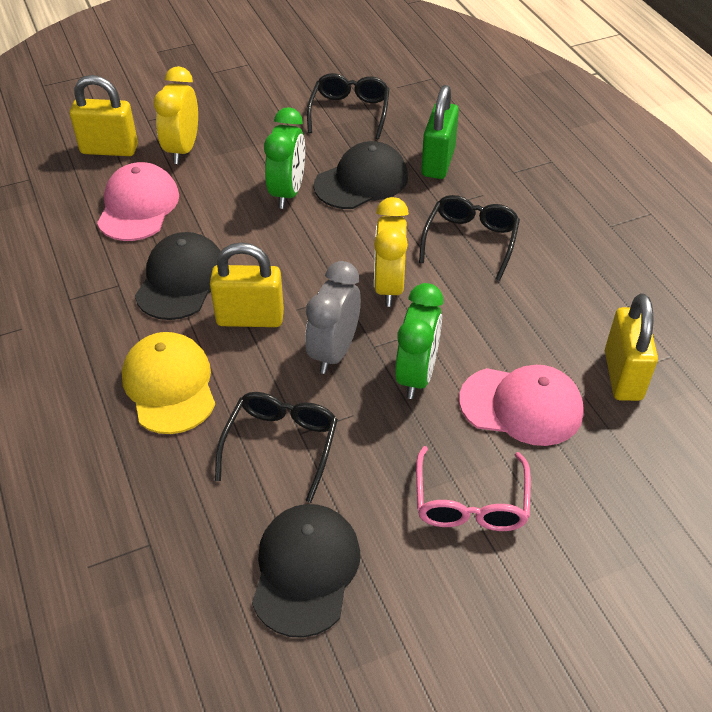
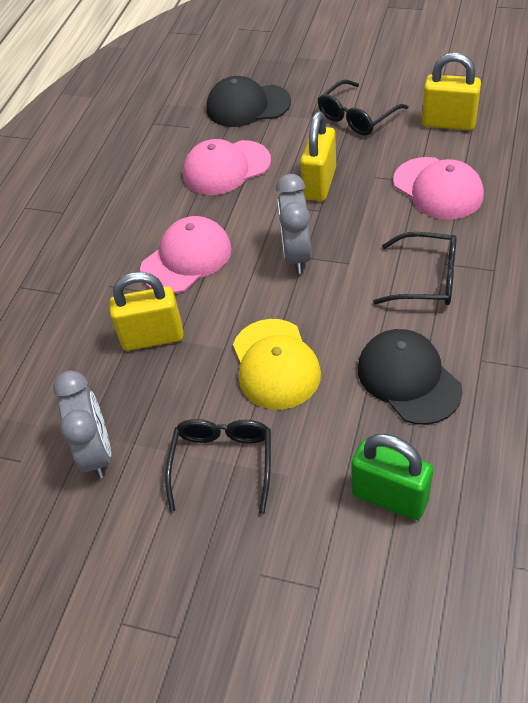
black cap: [135,232,221,320] [252,504,360,638] [314,141,408,209] = 3 -> [206,76,291,127] [358,329,463,425] = 2
green clock: [264,107,305,209] [395,283,443,399] = 2 -> none = 0
grey clock: [305,261,361,374] = 1 -> [53,370,111,479] [276,174,312,274] = 2
pink cap: [97,162,179,241] [459,365,584,446] = 2 -> [140,216,232,294] [183,139,271,195] [393,157,484,220] = 3
pink glasses: [416,446,531,531] = 1 -> none = 0
yellow clock: [154,66,198,164] [374,197,409,307] = 2 -> none = 0

